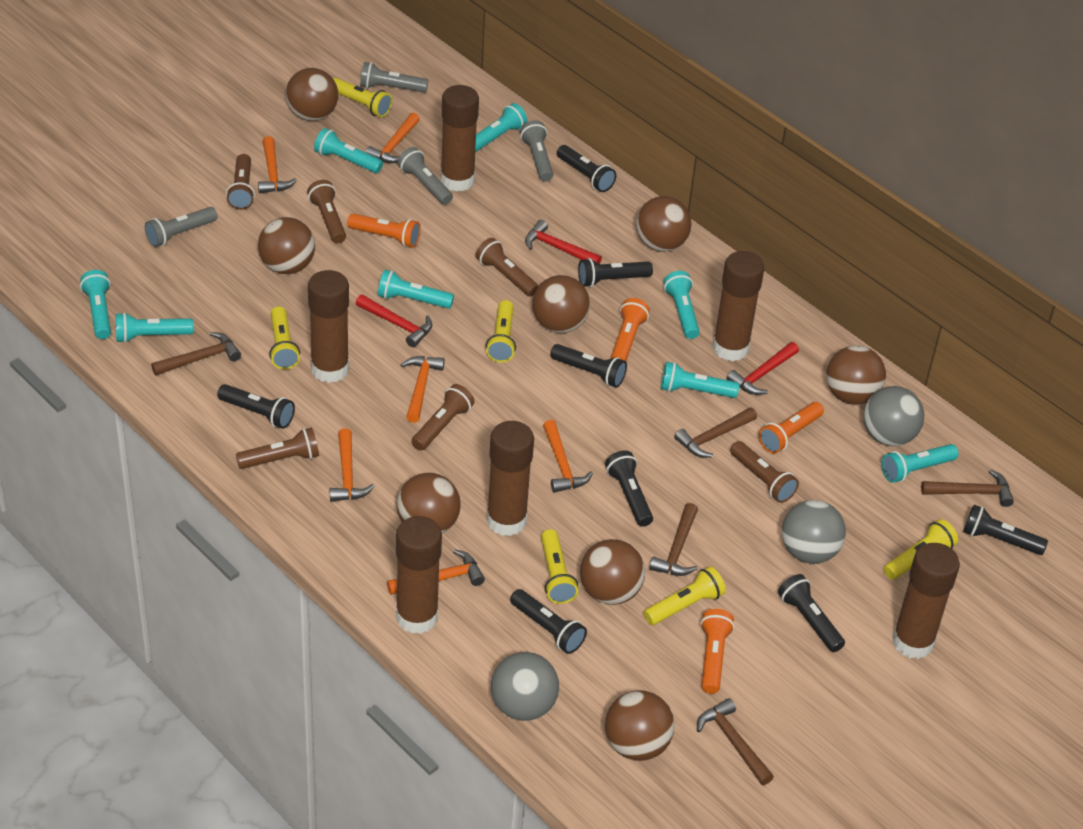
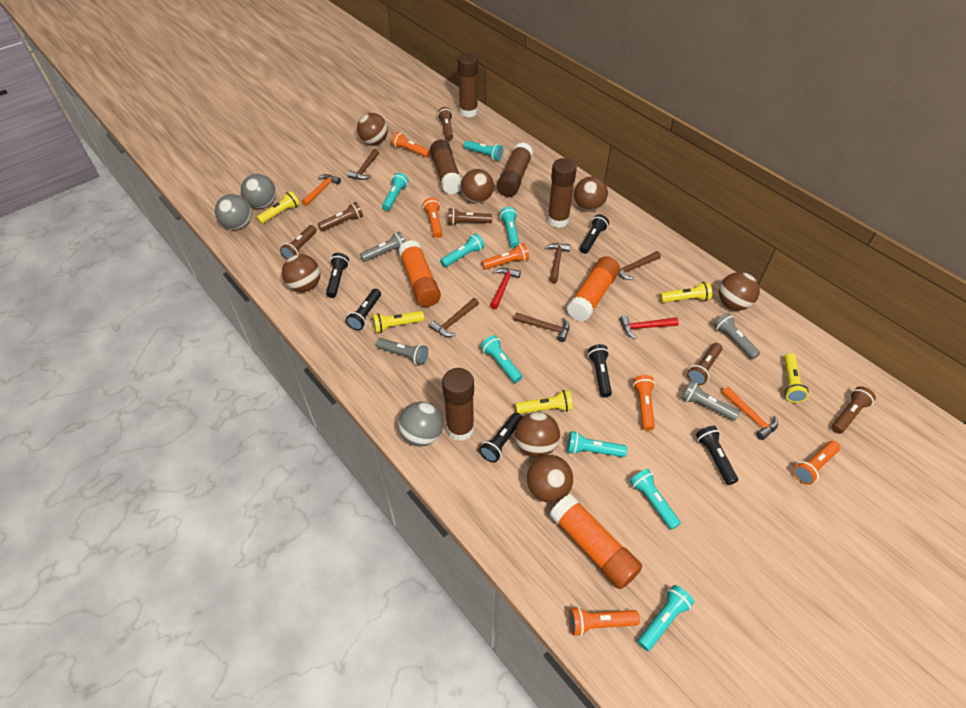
black flashlight: [217,384,295,429] [510,589,587,654] [550,344,627,388] [557,145,616,192] [578,258,653,287] [605,450,653,527] [778,574,845,652] [963,505,1048,555] = 8 -> [326,253,349,298] [346,289,381,330] [479,412,522,463] [580,214,609,254] [588,344,612,397] [696,426,738,485] = 6
brown ball: [258,217,315,274] [286,68,338,121] [397,473,461,533] [532,275,590,333] [580,539,645,605] [605,690,675,761] [636,196,692,252] [826,345,886,405] = 8 -> [282,254,320,292] [357,113,388,145] [461,169,494,203] [515,412,560,457] [526,455,573,503] [574,176,608,211] [719,272,760,310] = 7
brown glue stick: [308,270,349,383] [396,516,442,634] [440,85,479,192] [487,421,534,536] [712,251,765,361] [892,543,960,659] = 6 -> [430,140,462,194] [442,368,474,441] [457,53,478,117] [497,142,533,197] [547,158,577,228] = 5
orange flashlight: [347,214,421,248] [611,298,650,361] [700,609,735,694] [759,402,824,454] = 4 -> [392,132,430,158] [423,198,442,238] [482,243,529,270] [569,607,640,636] [633,375,655,431] [793,441,840,485] = 6
orange glue stick: none = 0 -> [398,240,441,307] [550,494,642,589] [567,256,620,322] = 3
orange hammer: [258,136,297,193] [330,428,375,502] [365,113,420,163] [387,549,485,595] [401,356,445,423] [543,420,593,493] = 6 -> [302,174,341,206] [722,387,778,440] = 2
red hammer: [356,294,432,347] [525,220,602,264] [727,342,799,395] = 3 -> [490,268,521,309] [620,315,679,339] = 2
yellow flashlight: [269,306,300,369] [333,78,392,117] [486,300,516,362] [541,529,578,604] [644,566,726,625] [884,519,958,580] = 6 -> [256,191,300,224] [372,311,424,333] [516,390,573,414] [660,282,712,303] [784,353,809,403] = 5

